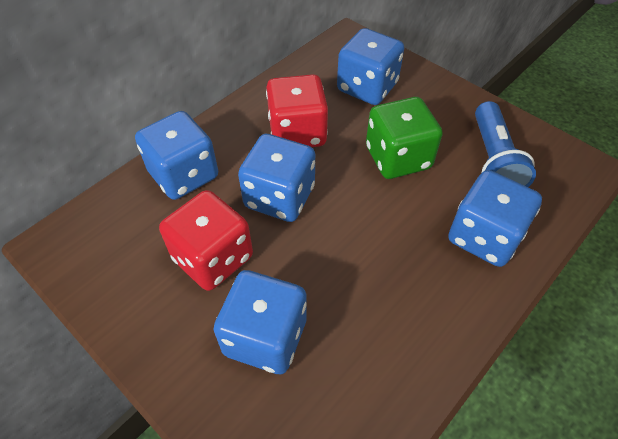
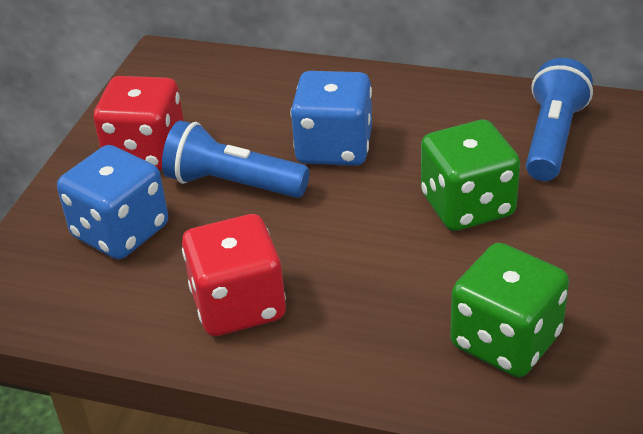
blue dice: [135,111,218,200] [214,270,307,374] [238,134,315,222] [337,28,404,105] [448,170,542,267] = 5 -> [57,145,168,259] [291,71,372,166] = 2
blue flashlight: [475,101,536,187] = 1 -> [162,121,310,198] [526,58,593,181] = 2
green dice: [366,97,443,179] = 1 -> [421,120,520,231] [450,243,569,377] = 2

